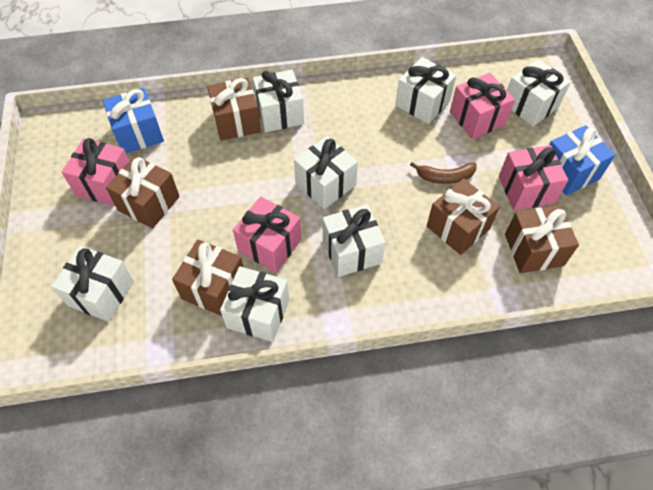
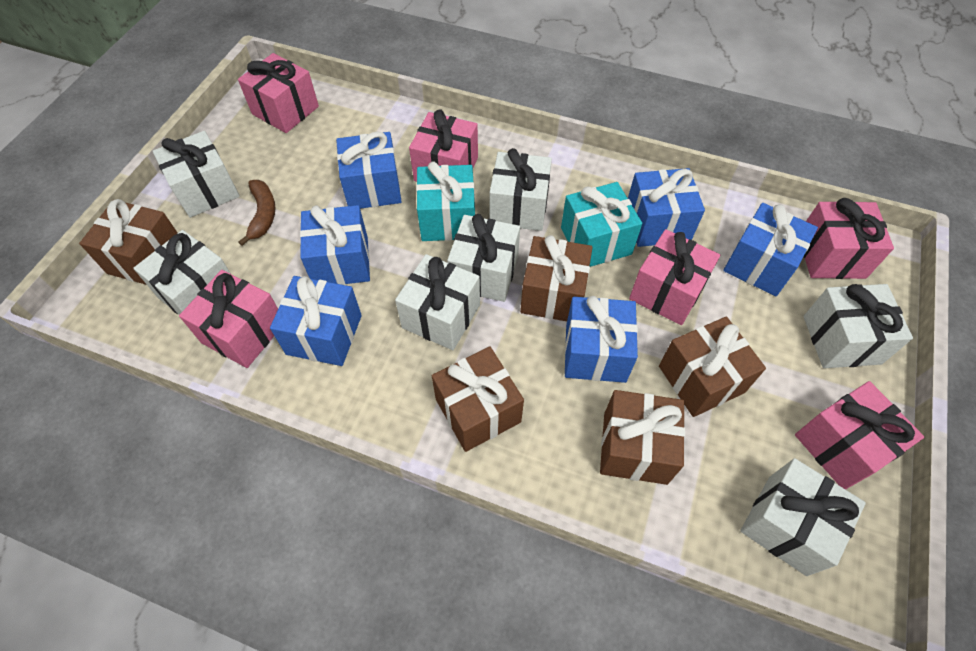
blue gift: [103,88,164,153] [549,125,615,196] = 2 -> [270,276,362,366] [300,205,370,285] [336,131,402,209] [565,296,638,383] [628,168,705,247] [723,203,818,296] = 6
pink gift: [62,138,129,206] [233,197,302,273] [450,73,515,139] [499,145,568,211] = 4 -> [179,270,278,368] [238,53,319,133] [409,109,478,182] [629,229,720,325] [795,381,924,490] [804,198,894,279] = 6
turquoise gift: none = 0 -> [416,162,475,241] [561,182,642,267] = 2

